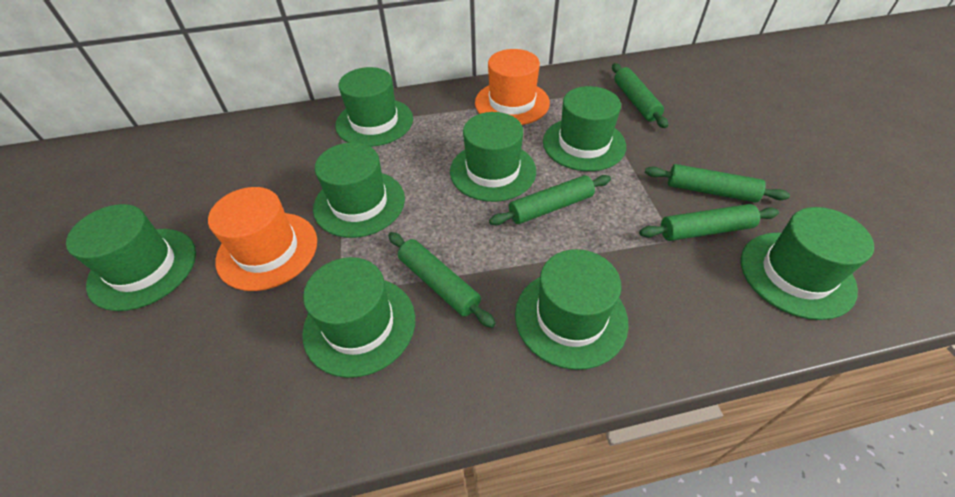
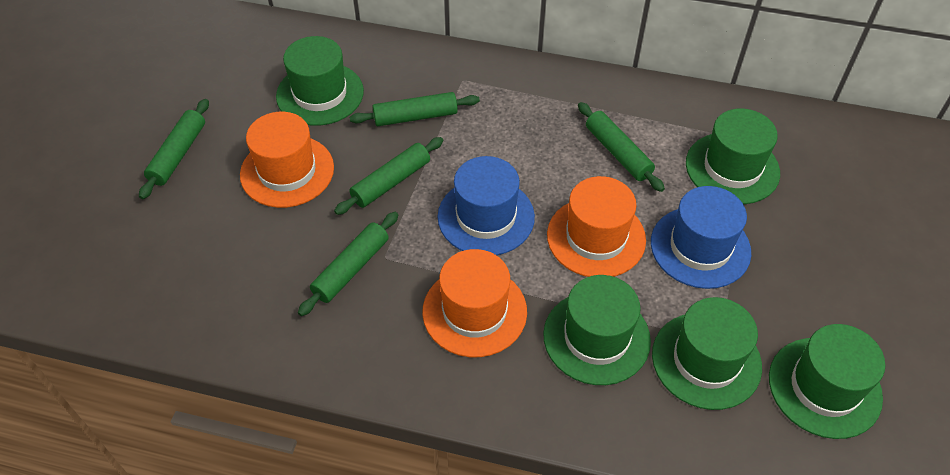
blue hat: none = 0 -> [438,156,535,255] [651,186,751,289] = 2
green hat: [66,204,196,311] [302,257,415,378] [313,142,405,238] [335,67,413,147] [450,112,536,202] [515,249,629,370] [543,86,626,171] [741,207,874,320] = 8 -> [276,36,364,126] [543,275,651,385] [652,297,762,410] [686,109,780,204] [769,324,885,439] = 5
orange hat: [208,187,317,291] [475,49,550,125] = 2 -> [240,112,334,208] [422,249,527,357] [547,176,646,277] = 3

